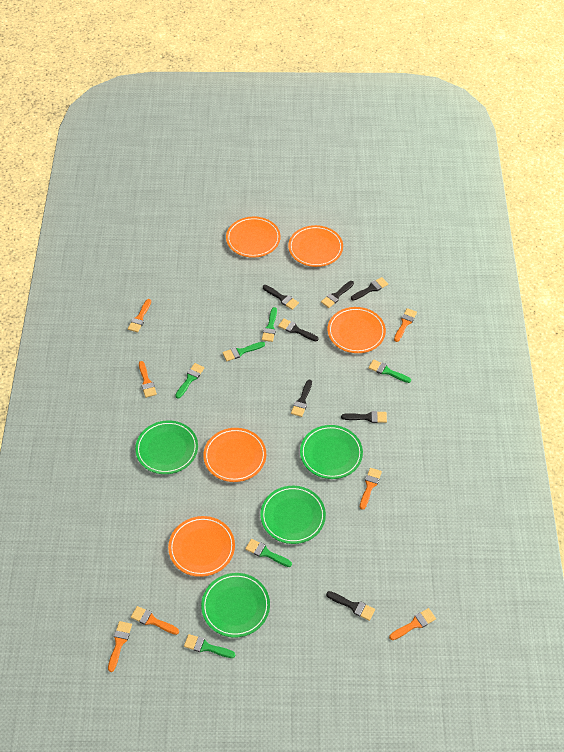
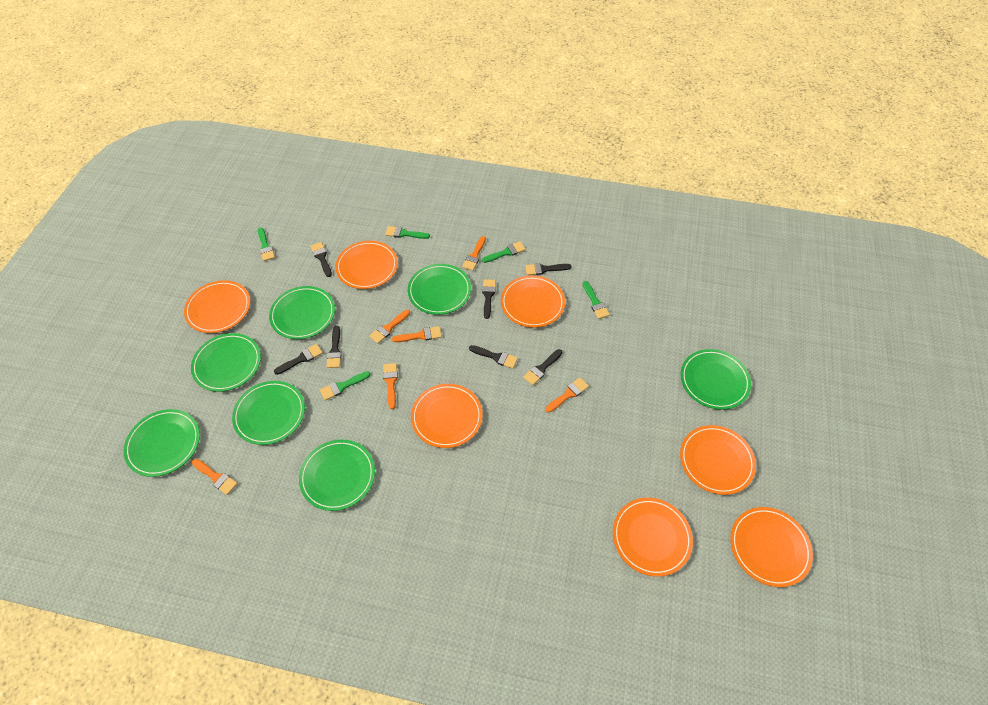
green brush: [175,363,204,399] [184,634,235,658] [222,342,265,361] [245,539,292,567] [262,307,277,342] [368,359,411,383] = 6 -> [258,227,275,261] [320,371,370,401] [385,226,430,239] [482,241,526,263] [583,281,610,319] = 5
green plate: [135,420,198,474] [201,573,270,638] [260,486,326,544] [300,425,363,479] = 4 -> [124,409,200,477] [191,333,261,392] [232,381,305,445] [269,286,335,339] [299,440,375,511] [408,264,471,315] [681,349,751,410] = 7
orange brush: [108,621,132,672] [128,299,151,332] [131,606,179,635] [139,361,157,398] [360,468,382,510] [389,608,436,640] [394,308,417,342] = 7 -> [192,459,238,495] [369,310,410,344] [383,363,398,409] [392,326,442,342] [462,236,486,271] [545,377,589,413] = 6
orange plate: [168,516,235,577] [203,428,266,482] [226,217,281,258] [288,225,343,267] [328,307,386,353] = 5 -> [184,280,250,333] [335,241,398,289] [411,384,483,448] [501,275,565,328] [613,498,693,577] [680,425,756,495] [730,507,813,587] = 7

